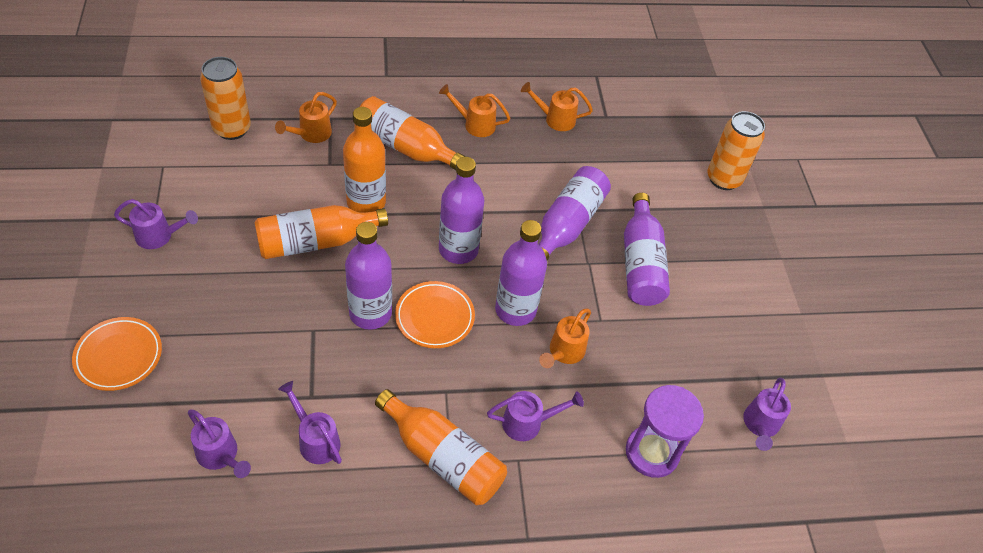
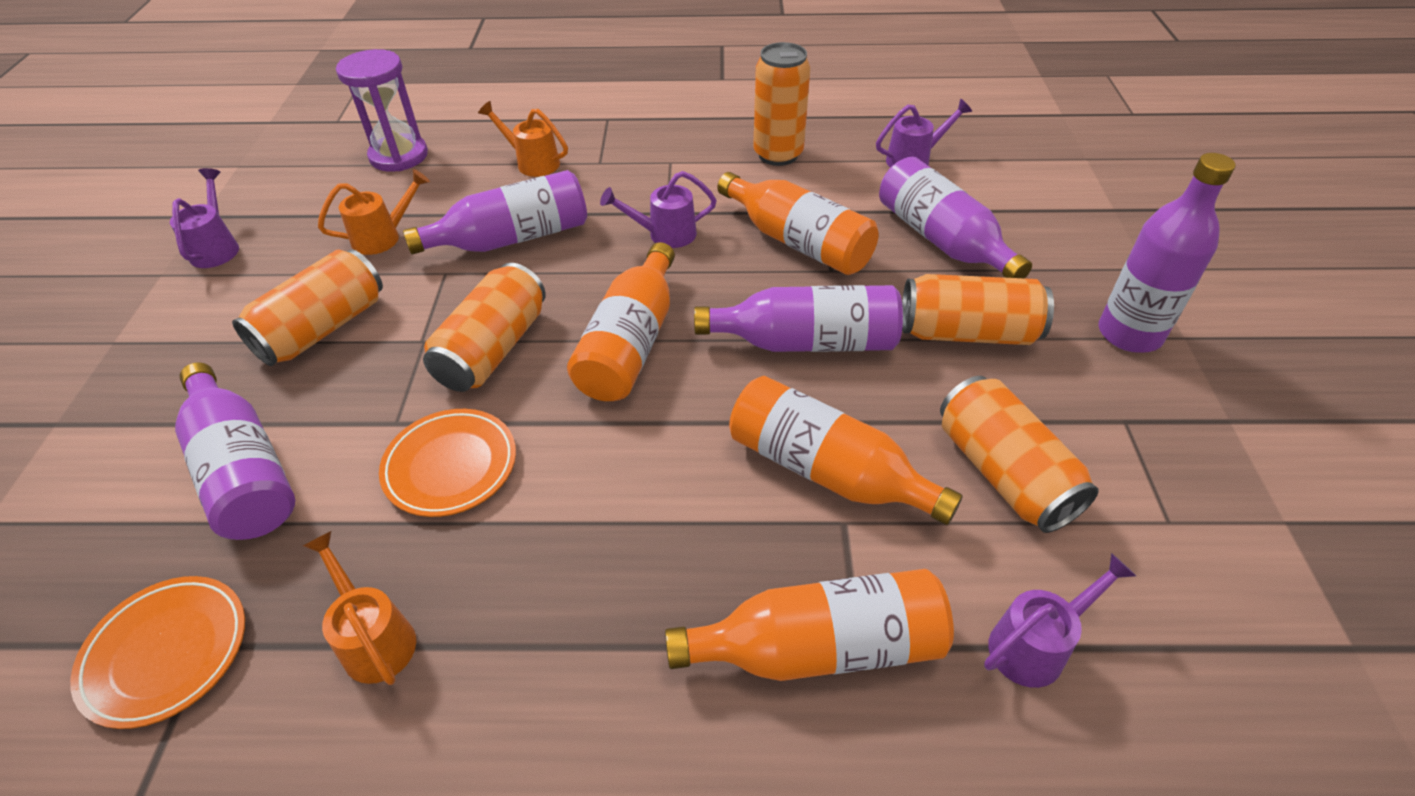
orange can: [200,57,251,140] [707,111,765,190] = 2 -> [232,249,383,366] [423,263,546,392] [753,42,810,166] [902,274,1054,345] [940,376,1099,533] = 5
orange watering can: [275,92,337,143] [439,84,510,137] [521,82,593,131] [539,308,591,368] = 4 -> [303,531,416,685] [318,169,430,255] [478,101,568,177] = 3
purple watering can: [114,199,198,249] [188,409,251,478] [278,381,342,464] [487,391,584,441] [743,378,791,451] = 5 -> [170,168,239,268] [600,171,717,248] [876,99,972,168] [984,553,1136,688] = 4

